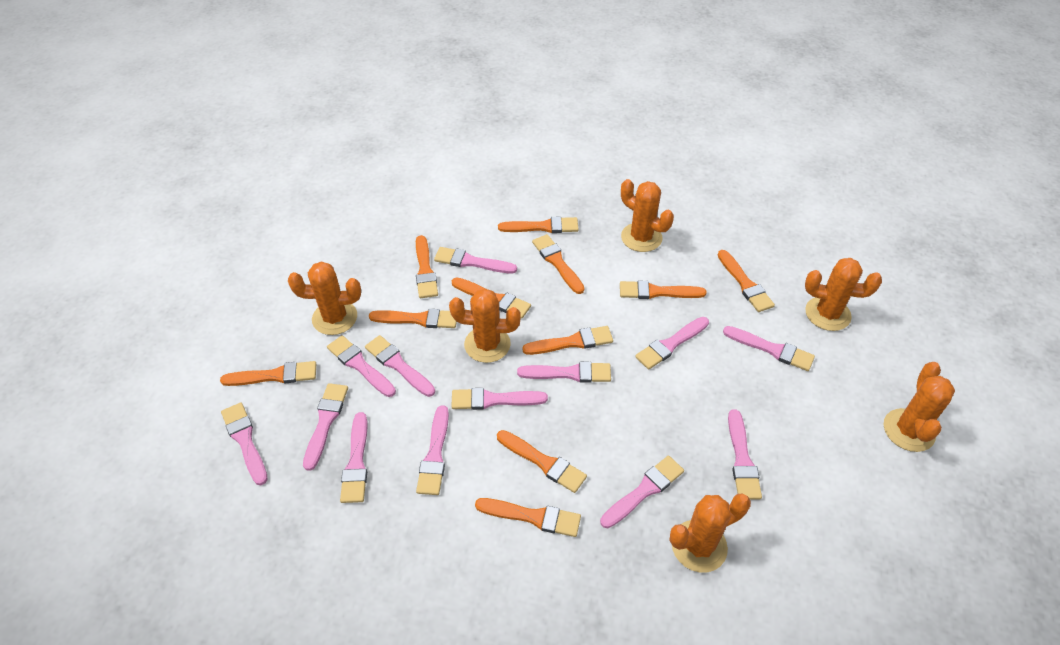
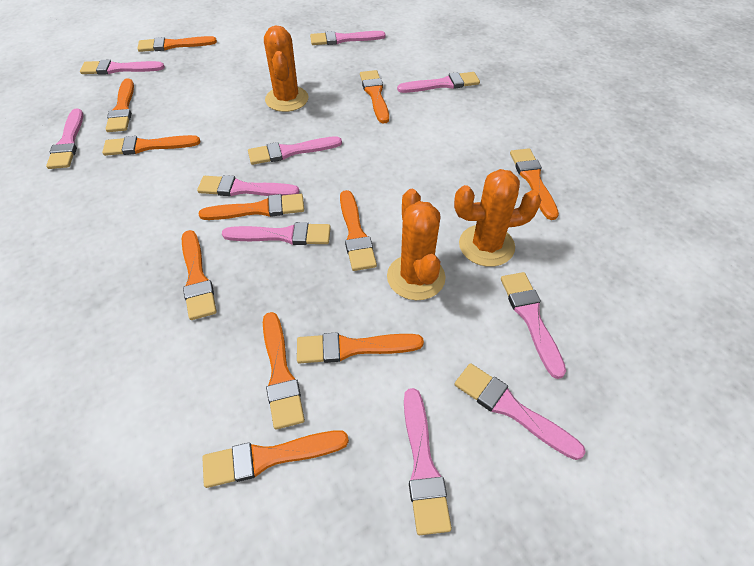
orange cactus: [288,262,361,335] [449,288,521,363] [621,179,674,252] [669,493,751,572] [805,258,882,331] [884,362,955,452] = 6 -> [264,26,308,112] [387,189,446,300] [454,169,542,267] = 3
pink brush: [221,403,268,485] [303,383,348,471] [327,335,396,397] [340,412,367,503] [365,335,435,397] [416,405,449,495] [434,247,517,273] [451,388,548,410] [517,362,611,383] [600,455,684,528] [635,317,709,369] [723,326,815,371] [728,409,762,499] = 13 -> [46,108,83,169] [80,60,165,75] [197,175,299,196] [222,222,331,245] [248,136,342,165] [310,31,386,45] [397,72,480,93] [404,388,452,535] [455,363,585,460] [501,272,566,379] = 10

